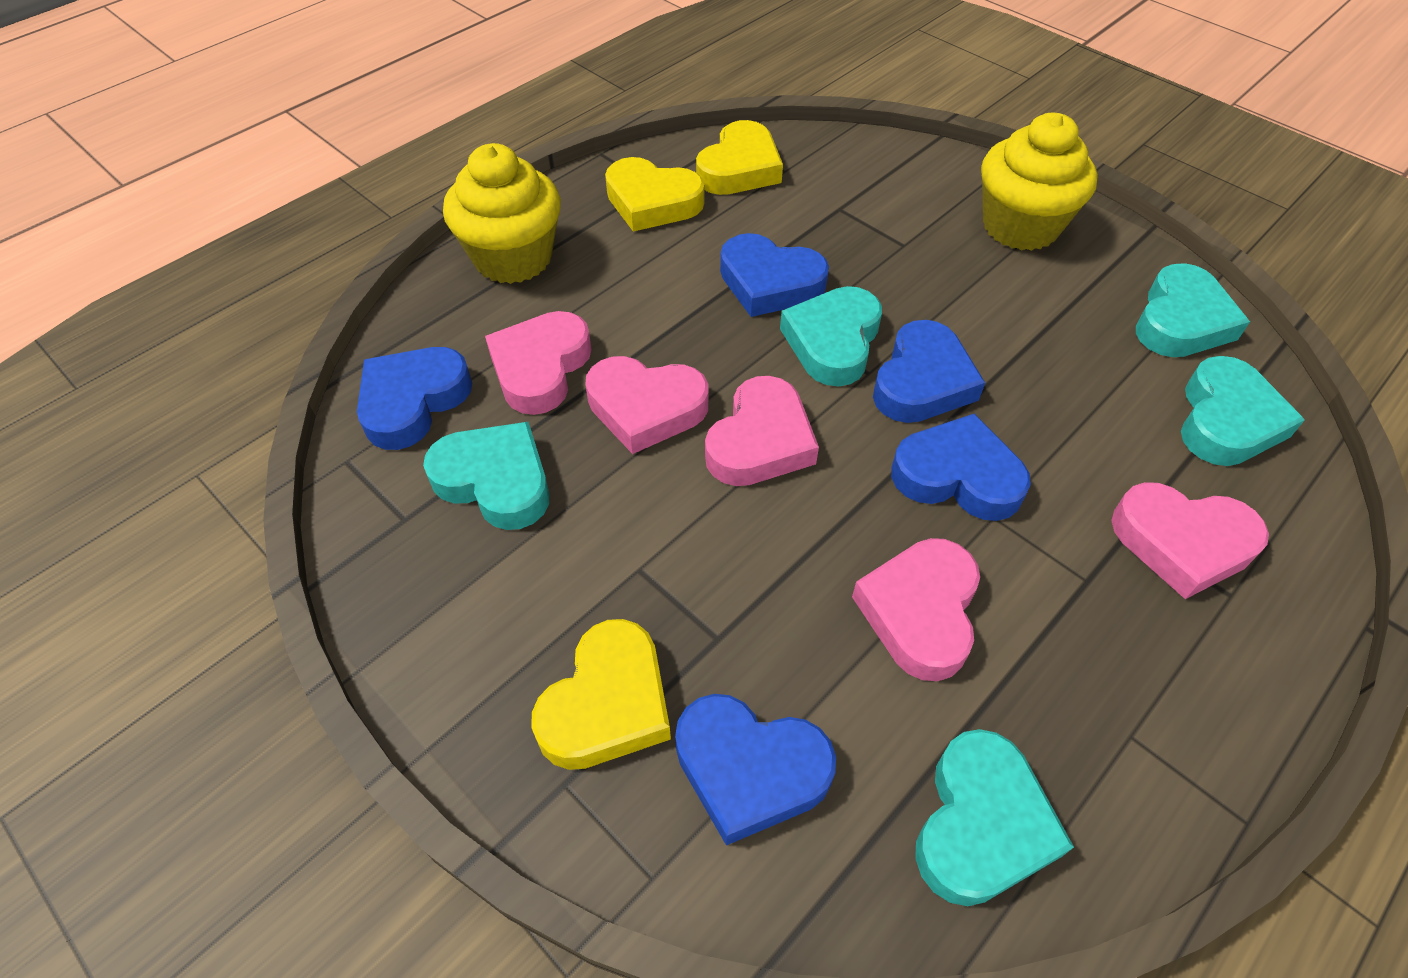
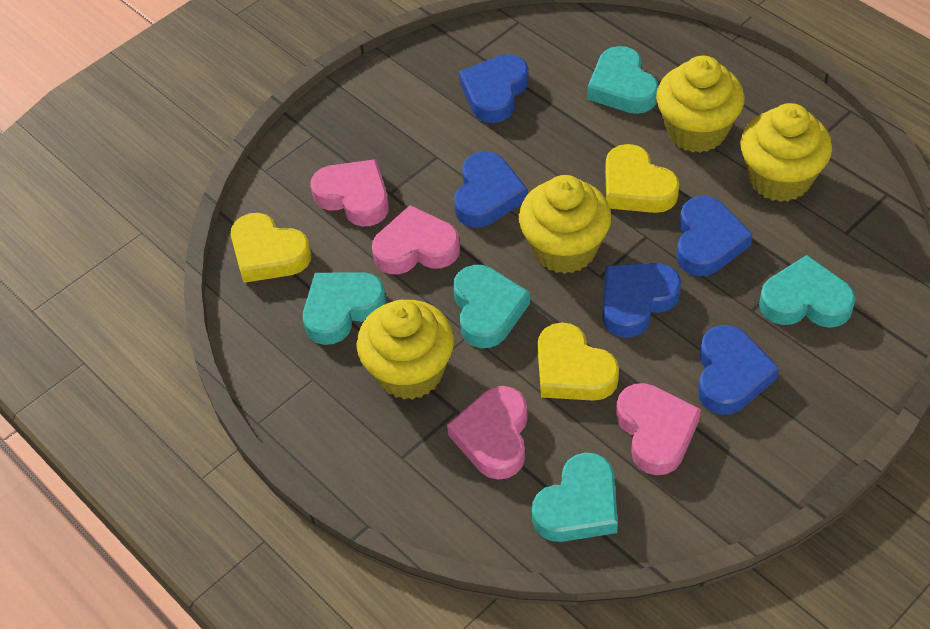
pink heart: [485,311,592,415] [585,356,708,454] [705,376,819,486] [852,538,980,681] [1111,482,1269,599] = 5 -> [310,159,389,227] [372,205,460,274] [447,386,528,479] [616,383,701,475] = 4
yellow cupcake: [443,143,561,284] [981,113,1098,251] = 2 -> [356,300,454,400] [519,175,612,274] [656,56,745,153] [740,103,832,202] = 4

